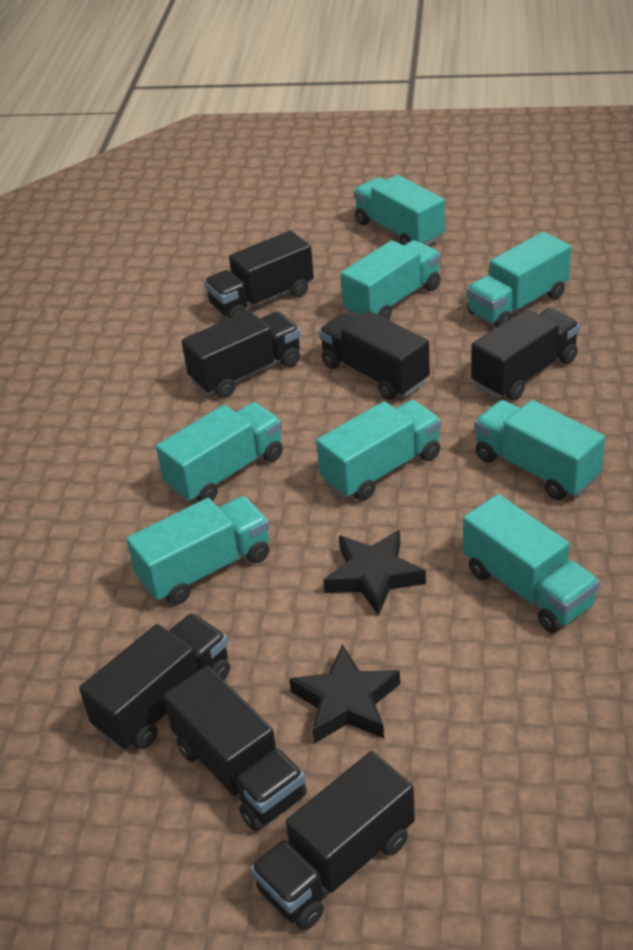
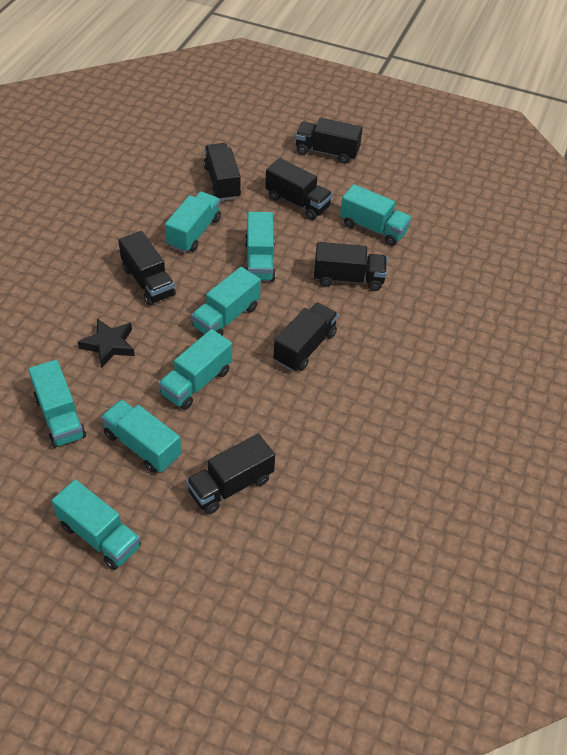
black star: [289,644,400,744] [323,530,426,616] = 2 -> [78,318,135,368] = 1

